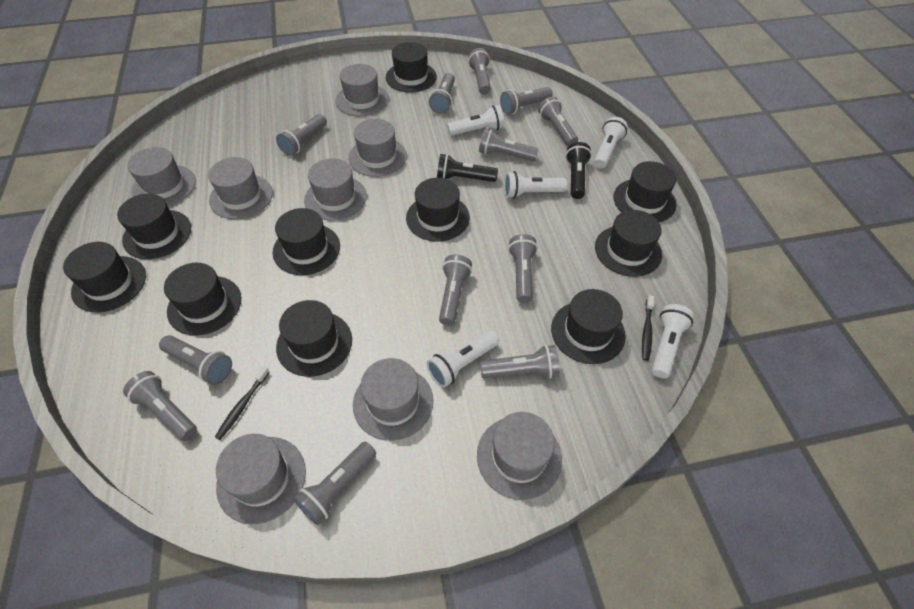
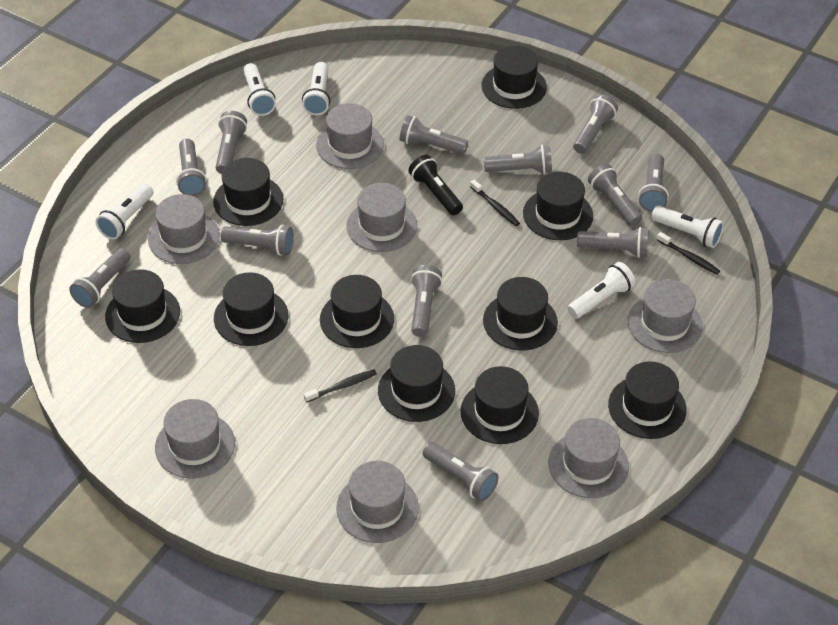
black flashlight: [437,154,498,182] [565,142,592,199] = 2 -> [408,155,463,215] = 1
black toothbrush: [215,366,269,440] [642,295,654,361] = 2 -> [304,370,377,402] [470,180,520,226] [657,232,720,275] = 3
grey hat: [127,147,196,206] [208,157,273,219] [216,434,306,524] [304,158,367,221] [335,64,389,116] [348,119,407,177] [353,358,433,441] [477,412,562,500] = 8 -> [148,194,220,264] [155,399,235,479] [316,103,384,169] [336,461,419,543] [346,183,417,252] [549,418,629,498] [628,279,703,353] = 7

